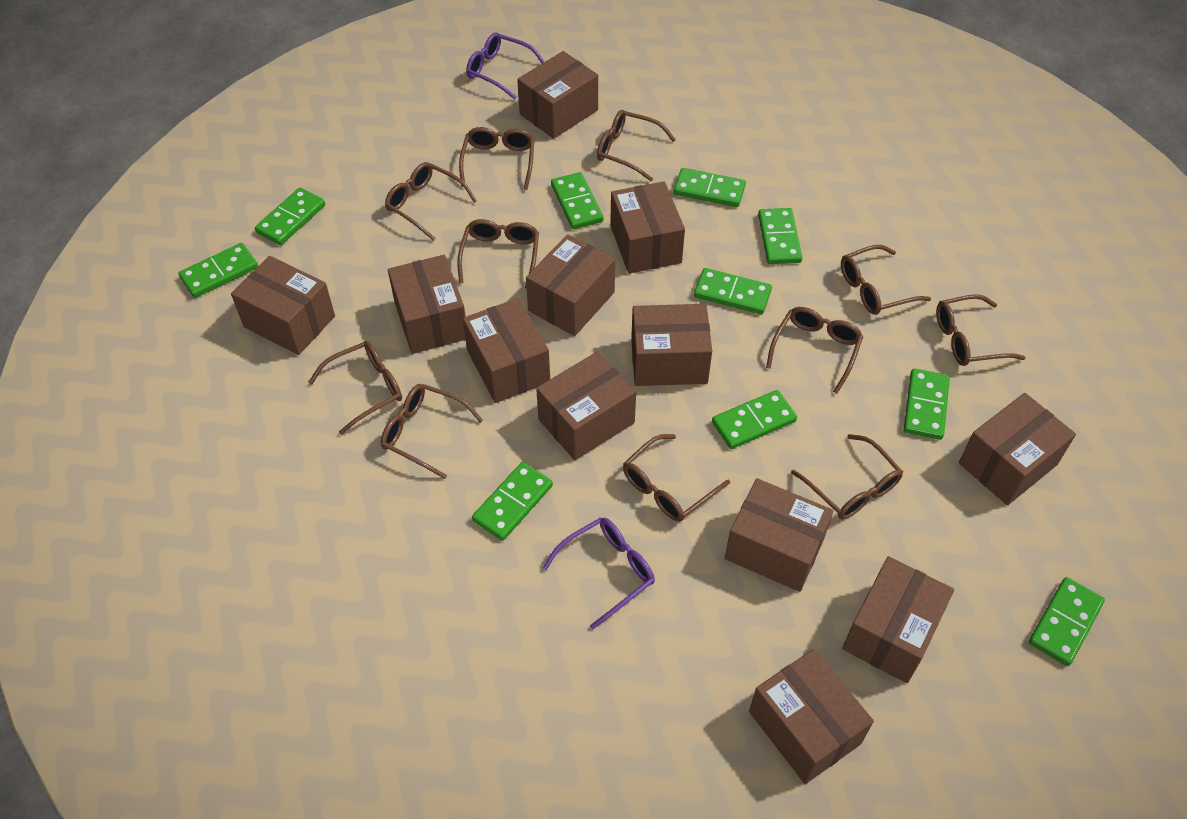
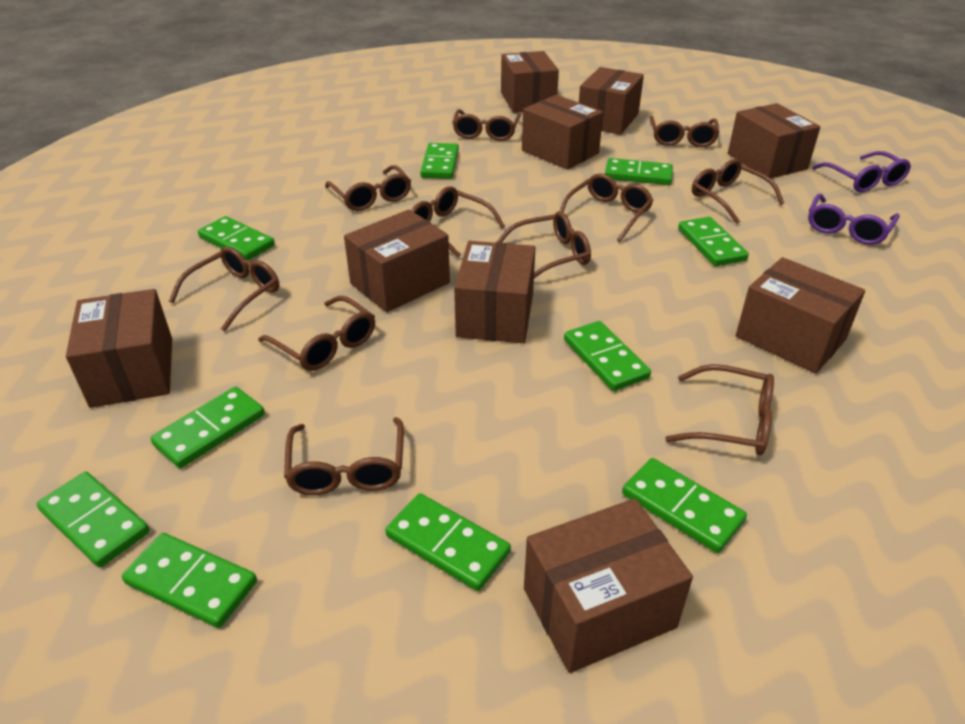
brown box: [231,256,335,355] [388,255,466,354] [463,298,550,403] [517,51,598,139] [526,234,615,336] [536,351,636,460] [610,181,685,274] [631,304,712,386] [725,478,833,592] [749,649,874,784] [842,556,954,683] [959,393,1076,505] = 12 -> [66,289,172,408] [344,209,450,312] [454,241,536,343] [501,51,559,113] [522,95,603,170] [524,498,693,673] [579,67,644,135] [728,103,821,178] [736,257,865,374] = 9

